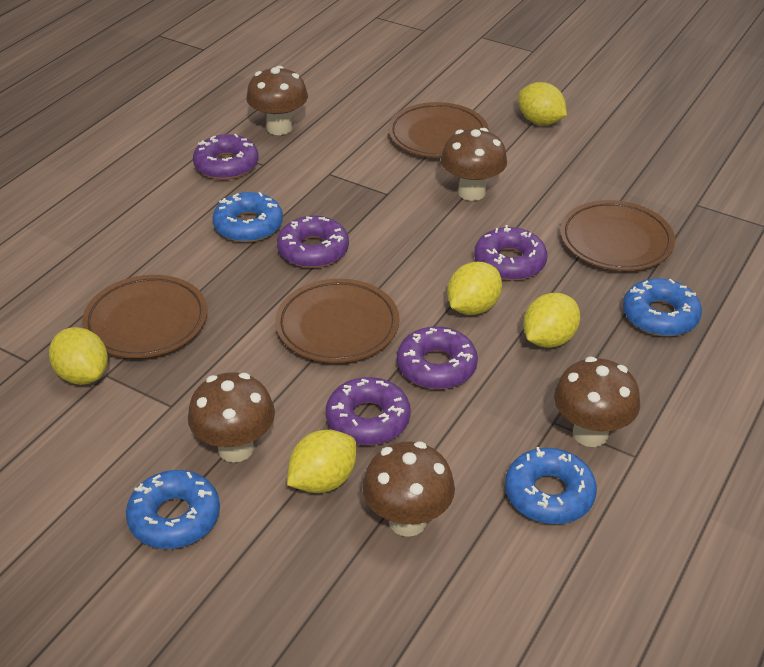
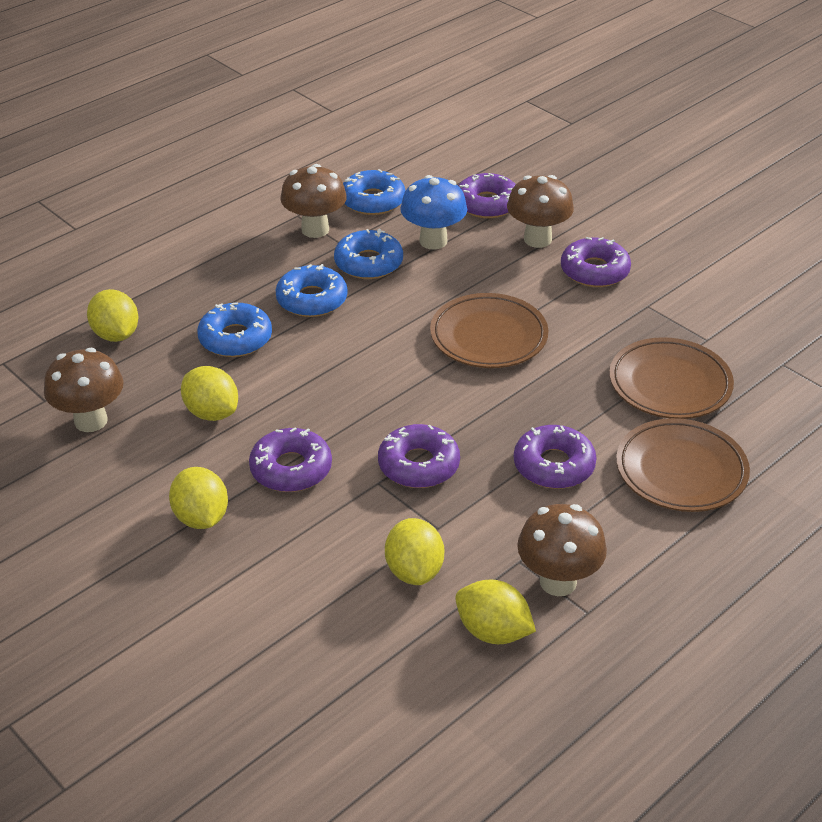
blue mushroom: none = 0 -> [400,175,467,250] = 1
brown mushroom: [188,372,275,462] [246,66,308,135] [362,441,455,537] [441,128,507,201] [554,357,640,447] = 5 -> [44,348,124,432] [280,164,347,238] [507,175,574,248] [517,504,607,596] = 4
brown plate: [82,275,207,358] [275,279,399,363] [388,102,489,158] [560,200,675,271] = 4 -> [430,293,548,368] [609,337,734,419] [616,418,750,512] = 3

